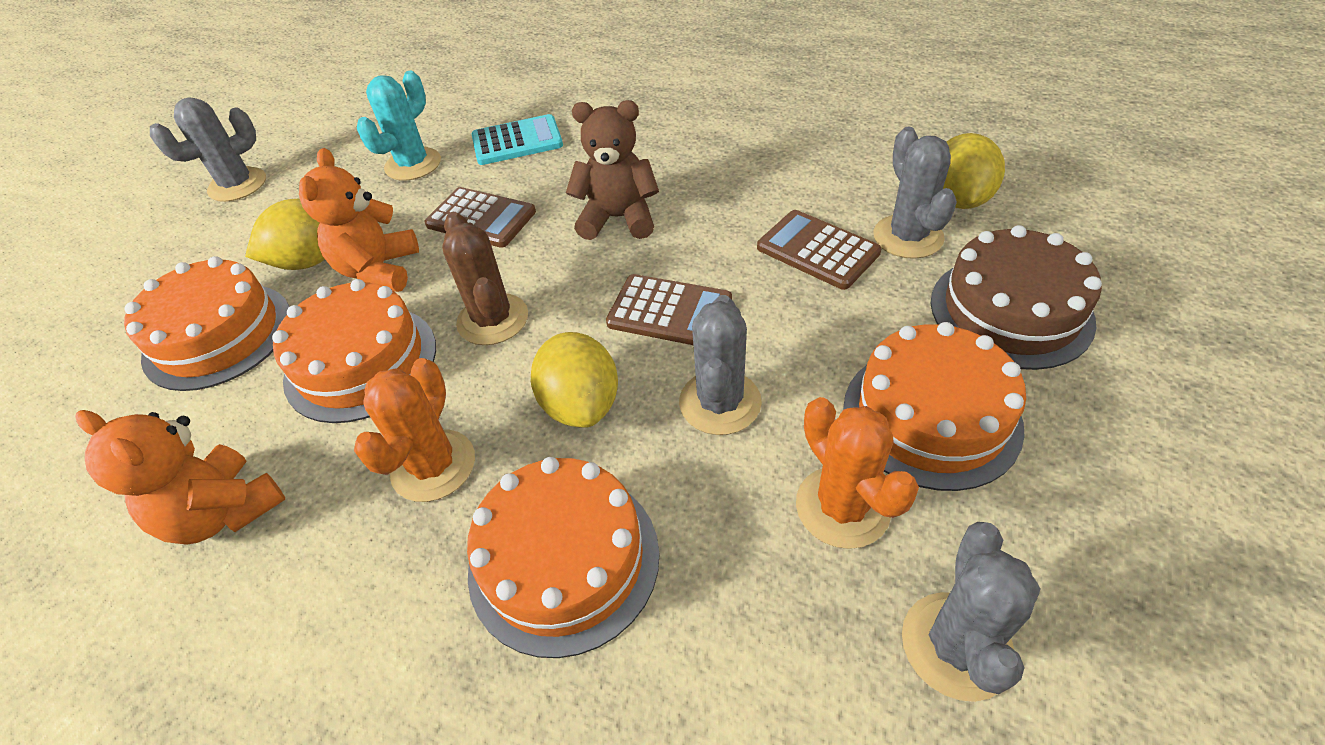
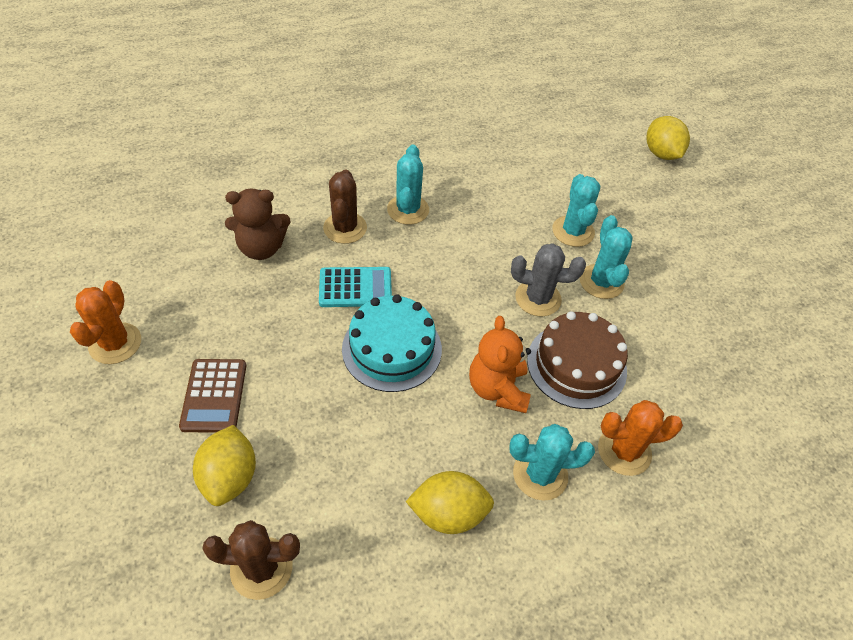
brown cactus: [442,212,528,345] = 1 -> [202,520,300,600] [323,169,367,244] = 2
brown calculator: [424,187,536,248] [606,274,732,345] [757,210,882,290] = 3 -> [179,359,246,432] = 1
grey cactus: [150,97,266,202] [679,295,762,435] [873,127,957,259] [902,522,1040,702] = 4 -> [511,243,586,317] = 1
orange cake: [124,256,290,391] [272,279,436,423] [467,457,659,658] [843,322,1026,491] = 4 -> none = 0
orange teddy bear: [75,410,285,545] [299,148,419,292] = 2 -> [469,316,531,413] = 1
turquoise cactus: [357,71,441,181] = 1 -> [387,144,429,225] [509,424,595,501] [552,174,600,247] [580,215,633,299] = 4
turquoise cake: none = 0 -> [342,294,442,392] = 1

